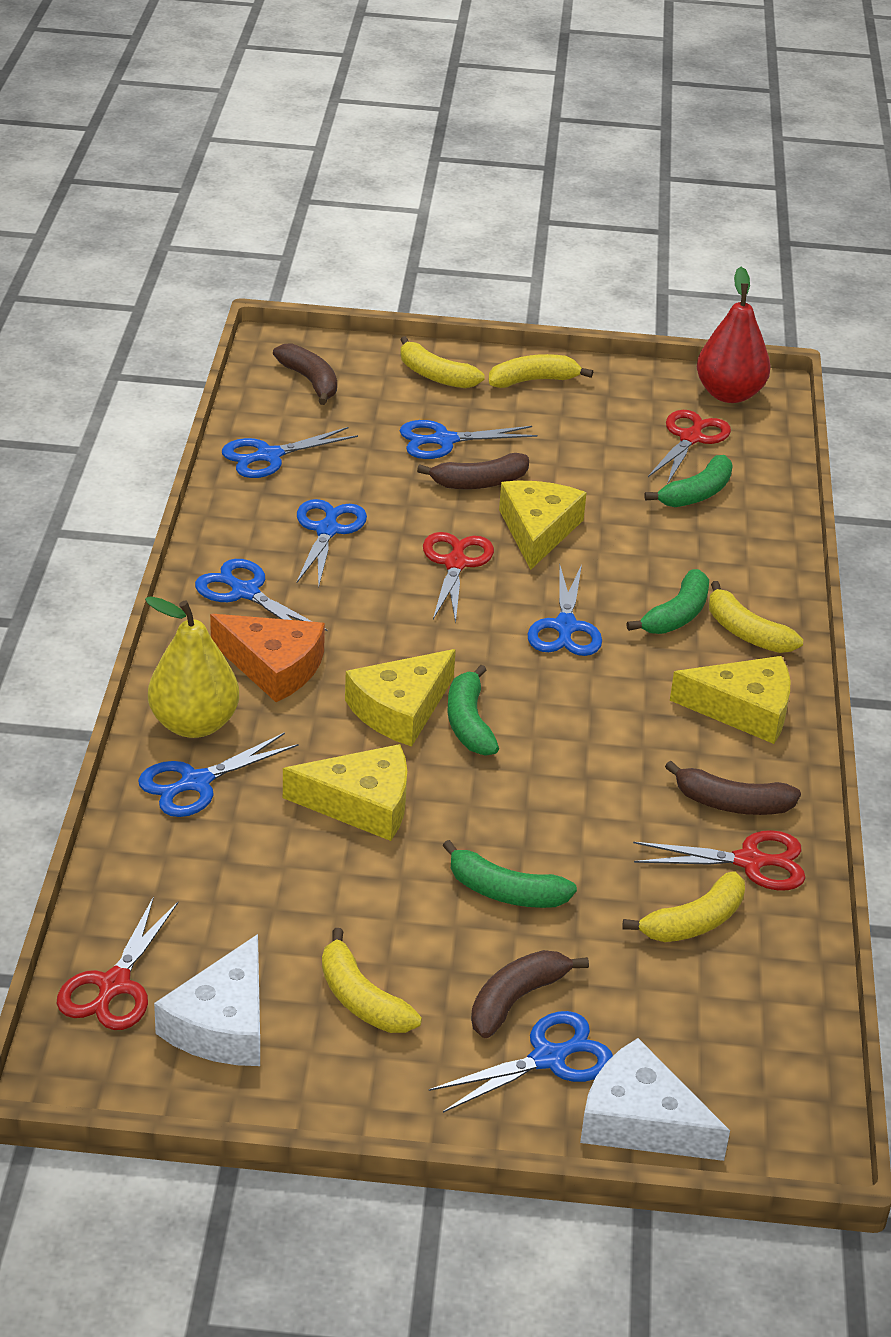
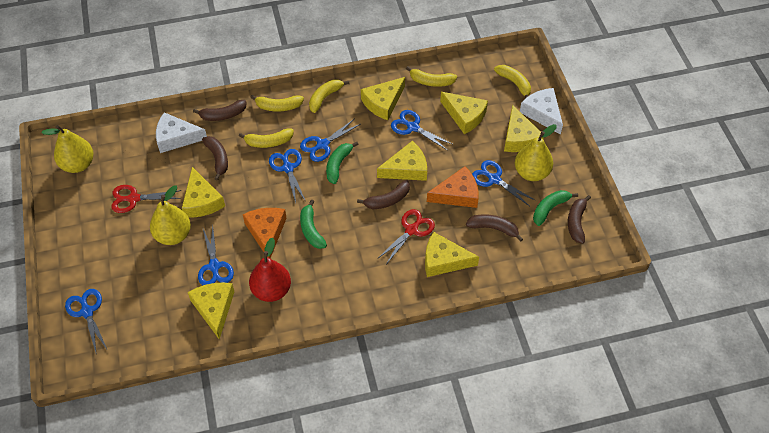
blue scissors: [138,732,298,817] [195,559,328,631] [222,427,358,478] [296,499,367,586] [400,420,537,459] [429,1011,613,1113] [528,564,602,656] = 7 -> [65,289,107,355] [198,226,234,285] [269,149,306,203] [300,119,361,162] [391,110,452,150] [472,160,535,206] = 6
brown banana: [273,343,337,405] [417,453,529,489] [471,950,589,1038] [665,761,801,815] = 4 -> [193,100,246,121] [202,136,228,181] [357,180,410,209] [466,214,523,242] [568,195,591,244] = 5
green banana: [442,840,577,908] [447,665,499,756] [626,569,709,634] [644,455,733,507] = 4 -> [300,199,327,249] [326,142,359,184] [533,190,578,226] = 3
orange cheese: [210,614,325,702] = 1 -> [243,208,286,258] [427,166,479,208] = 2
red scissors: [57,896,178,1030] [423,532,494,623] [633,830,805,890] [648,410,731,484] = 4 -> [111,185,181,213] [377,209,435,264] = 2
yellow cheese: [283,744,407,841] [345,649,456,747] [499,481,586,570] [670,656,790,744] = 4 -> [182,167,225,218] [188,283,234,340] [361,77,405,120] [377,141,427,181] [425,232,479,277] [440,92,488,134] [504,105,544,152] = 7
yellow pear: [145,596,239,738] = 1 -> [42,125,94,173] [150,186,191,245] [515,124,557,181] = 3

